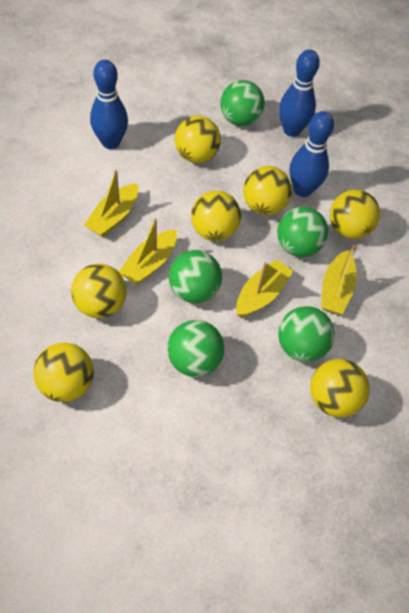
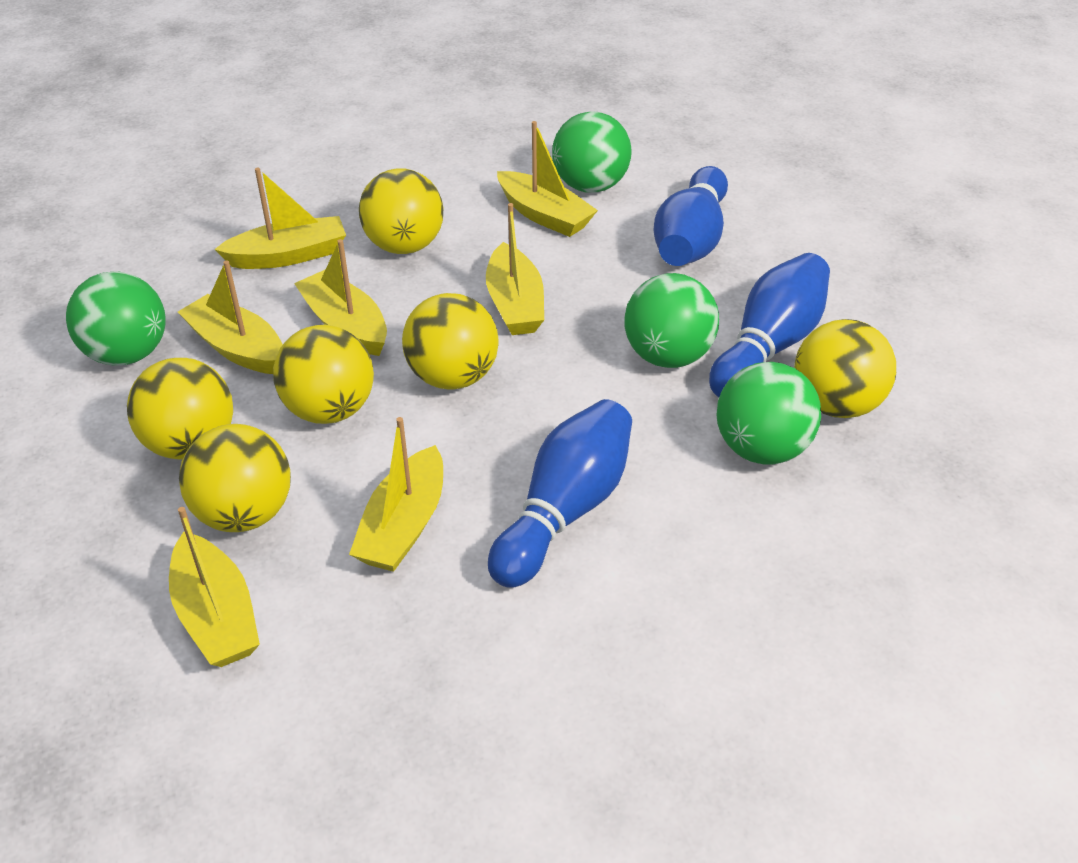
green ball: [167,320,224,377] [169,250,222,303] [220,80,264,126] [277,207,328,257] [278,306,335,362] = 5 -> [66,272,166,366] [552,111,632,193] [624,273,719,368] [716,362,821,465] = 4
yellow ball: [33,343,94,402] [71,264,127,318] [175,116,221,163] [191,191,241,241] [243,166,292,215] [310,359,370,417] [330,189,380,239] = 7 -> [127,358,233,460] [179,424,291,532] [273,325,374,424] [359,168,443,254] [402,293,499,389] [794,319,896,418] = 6
yellow boat: [84,170,138,237] [119,218,177,285] [236,259,293,317] [321,245,357,314] = 4 -> [169,507,260,667] [178,261,283,374] [214,168,346,269] [294,239,387,356] [349,417,443,572] [486,203,544,335] [497,121,598,237] = 7

